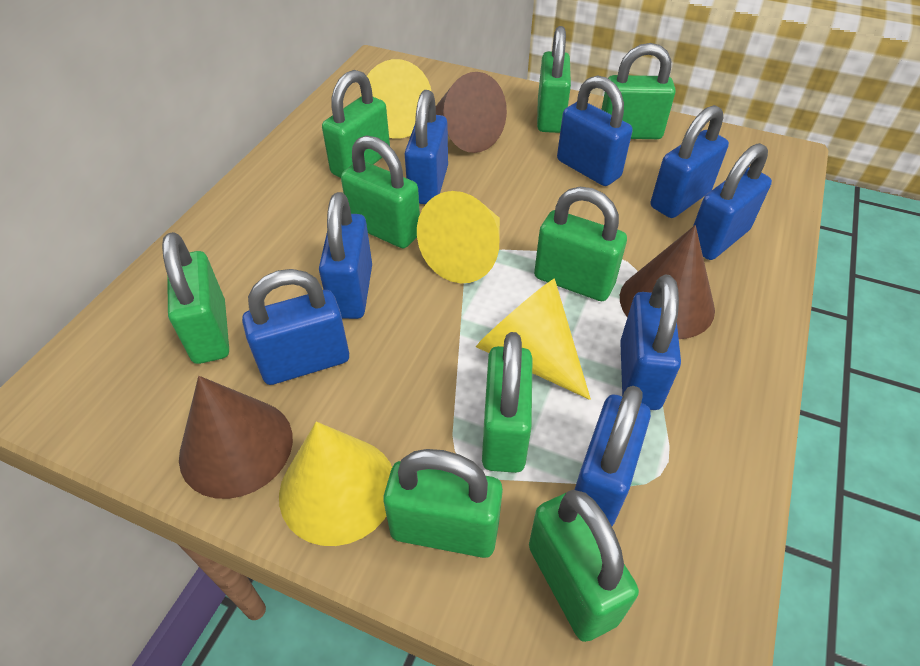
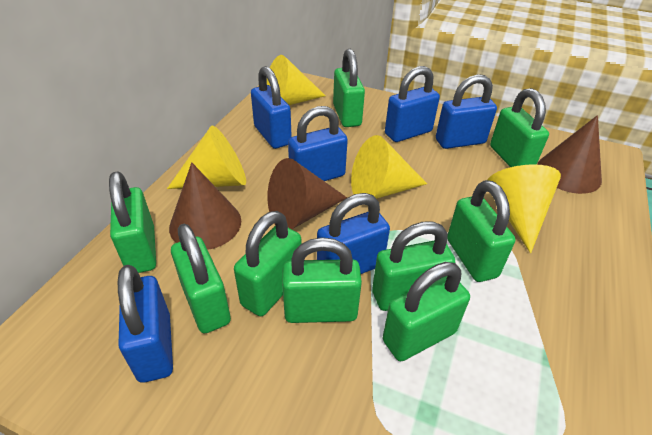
blue padlock: [242,269,349,385] [319,192,372,319] [404,90,448,204] [557,75,633,186] [575,386,651,526] [620,275,681,410] [651,105,729,218] [693,143,772,260] = 8 -> [118,265,173,383] [251,66,292,149] [288,106,348,181] [317,193,390,274] [385,66,440,142] [436,74,497,149] = 6

